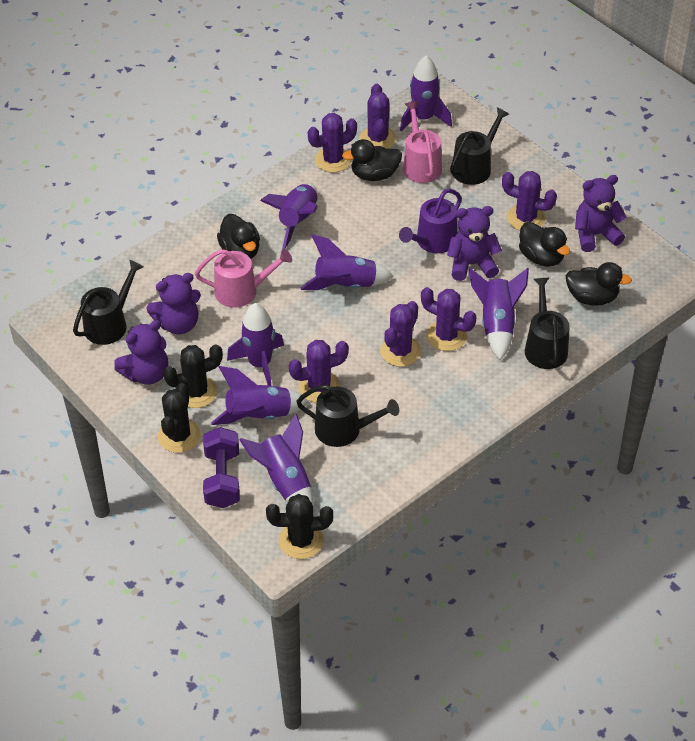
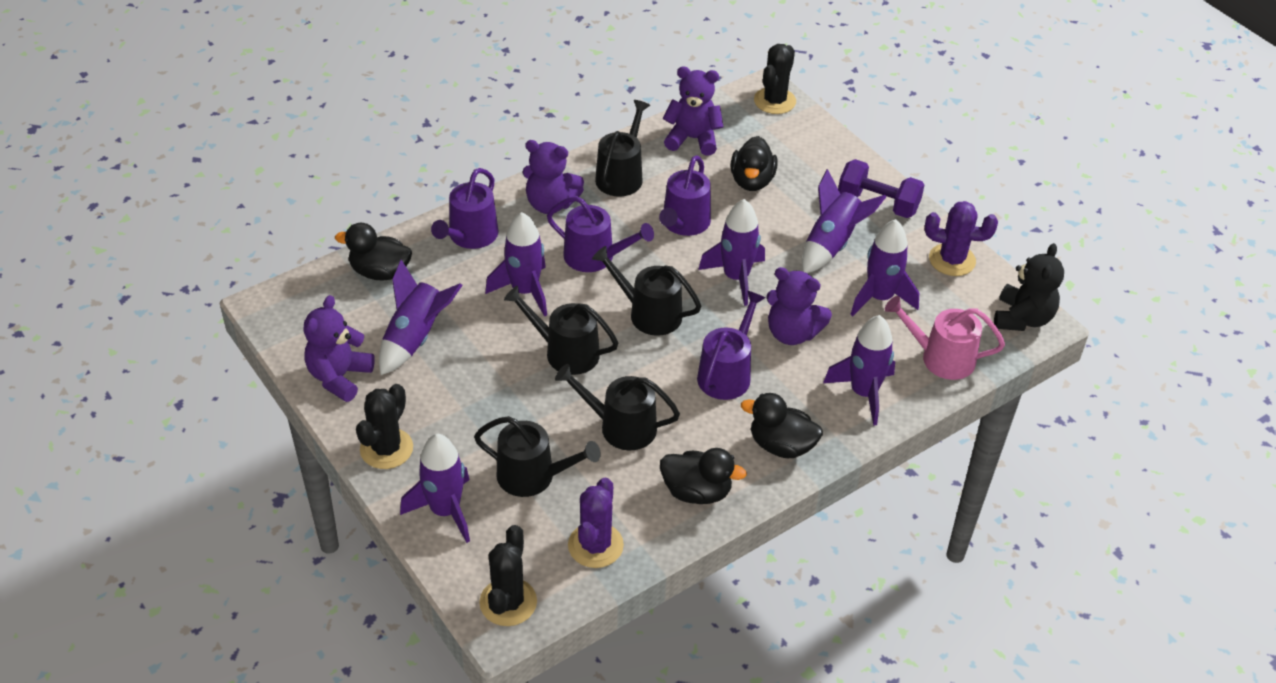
black teddy bear: none = 0 -> [994,243,1064,331] = 1
black watering can: [73,260,143,345] [296,384,399,447] [450,107,509,185] [525,278,570,369] = 4 -> [474,416,601,497] [504,286,618,375] [555,364,680,450] [592,246,701,336] [595,100,650,197] = 5
pink watering can: [195,249,292,308] [403,101,442,183] = 2 -> [885,296,1005,380] = 1
purple cactus: [289,340,349,403] [308,113,357,173] [360,84,396,149] [380,301,421,367] [421,287,477,351] [502,171,557,231] = 6 -> [568,477,624,568] [924,201,998,276] = 2
purple watering can: [399,189,462,253] = 1 -> [431,168,499,249] [547,196,654,272] [659,155,711,236] [697,290,766,400] = 4

